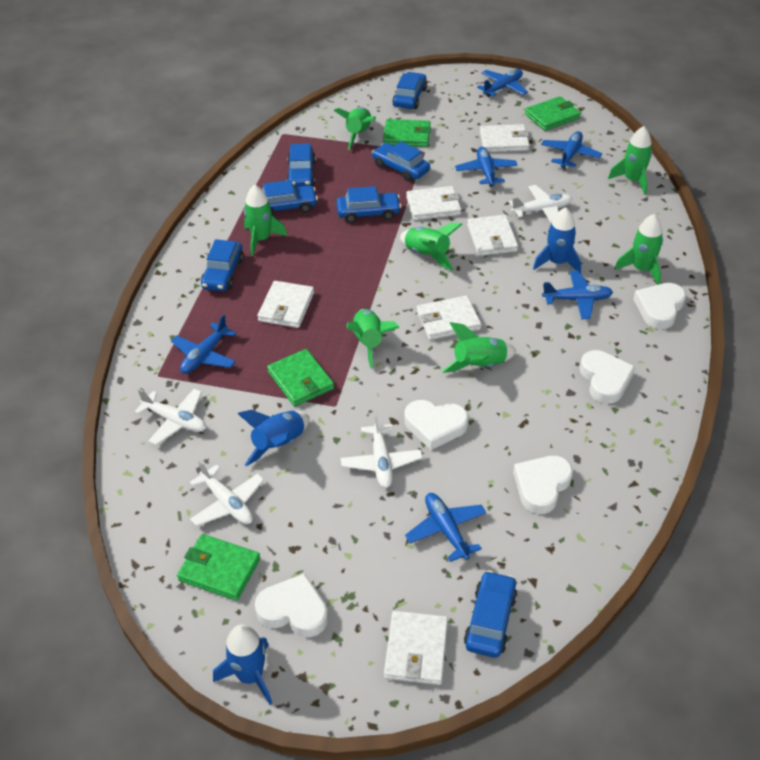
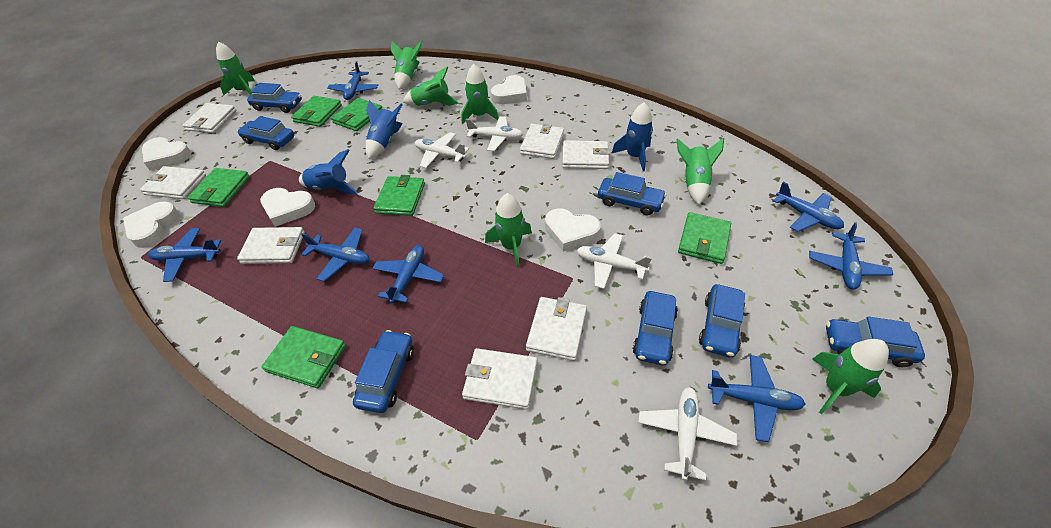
blue plane: [171,314,236,374] [405,493,487,562] [455,147,517,187] [477,69,528,97] [541,131,602,169] [542,270,613,319] = 6 -> [148,228,222,282] [301,228,370,282] [327,61,378,100] [372,245,444,304] [708,355,805,442] [773,182,844,232] [809,222,893,290] = 7
green wallet: [177,534,260,601] [267,349,334,406] [383,119,431,147] [525,96,581,131] = 4 -> [188,168,250,207] [262,326,346,388] [291,96,342,127] [331,98,382,131] [373,175,425,216] [678,212,731,264] = 6
white wallet: [257,281,314,328] [384,611,448,685] [406,186,461,220] [417,296,481,340] [467,215,518,256] [480,124,530,152] = 6 -> [140,166,206,199] [183,103,236,133] [237,227,305,264] [462,348,537,410] [520,123,564,159] [526,297,587,361] [562,140,610,169] = 7

